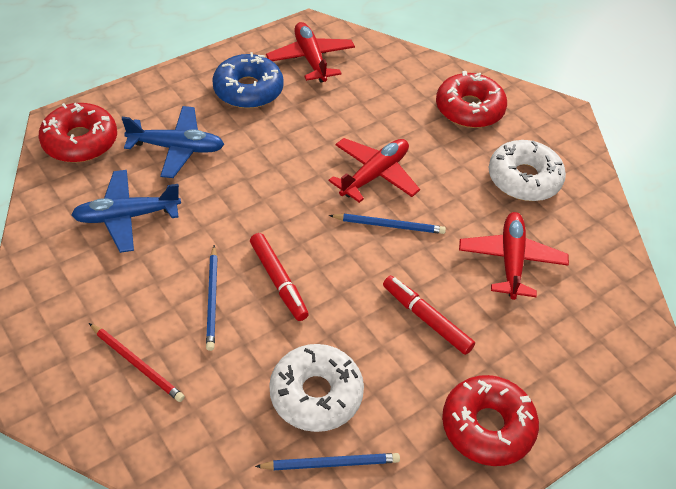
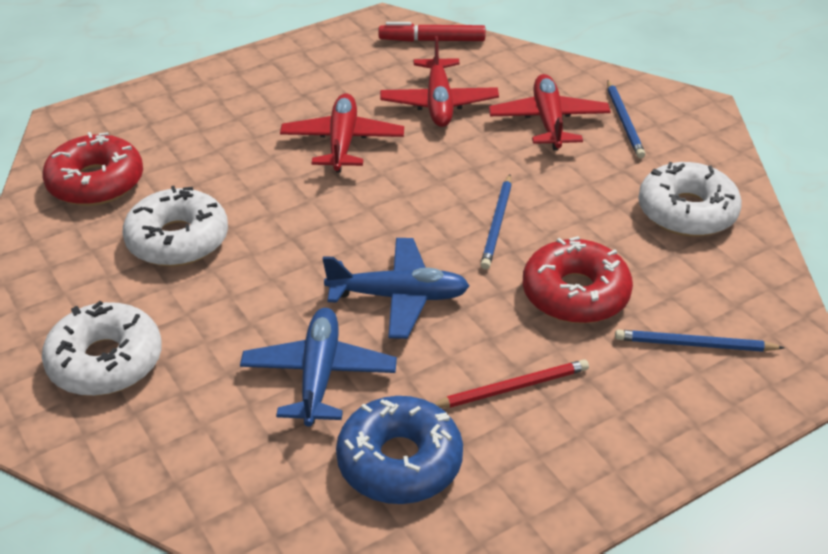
red donut: [39,103,117,163] [436,71,507,128] [442,375,539,466] = 3 -> [42,132,143,206] [523,236,633,324] = 2
red marker: [250,233,309,321] [383,276,475,355] = 2 -> [378,22,486,42] = 1
white donut: [269,344,364,432] [489,140,566,201] = 2 -> [42,301,162,396] [122,186,228,266] [638,162,742,237] = 3

